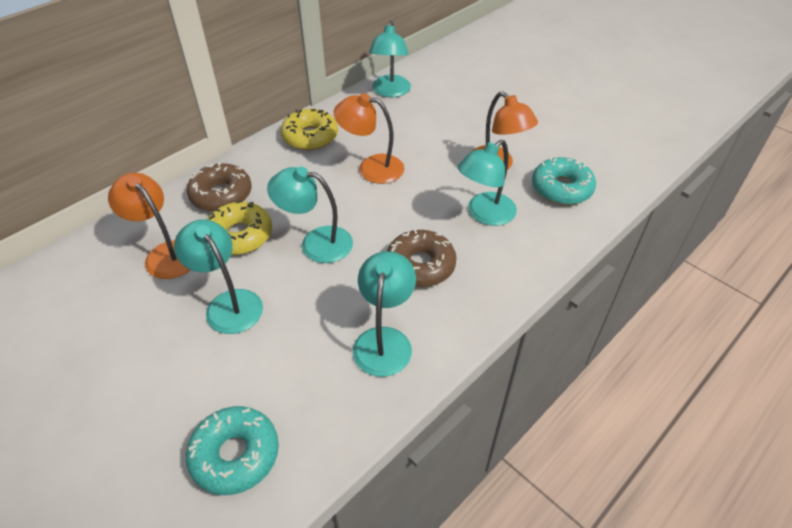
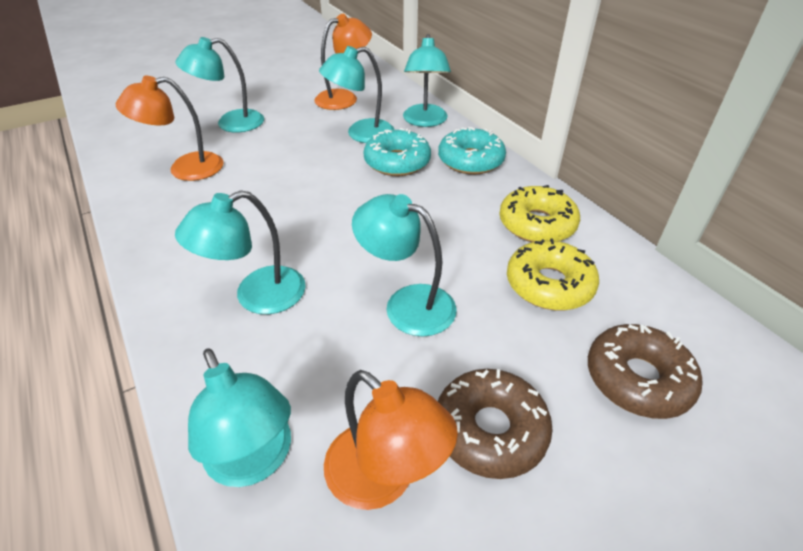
turquoise lamp: [174,219,263,334] [267,167,353,263] [353,251,416,377] [369,21,411,97] [458,140,517,226] = 5 -> [175,37,264,133] [175,190,306,314] [188,348,291,487] [319,46,395,143] [352,194,457,337] [403,34,451,127] = 6

